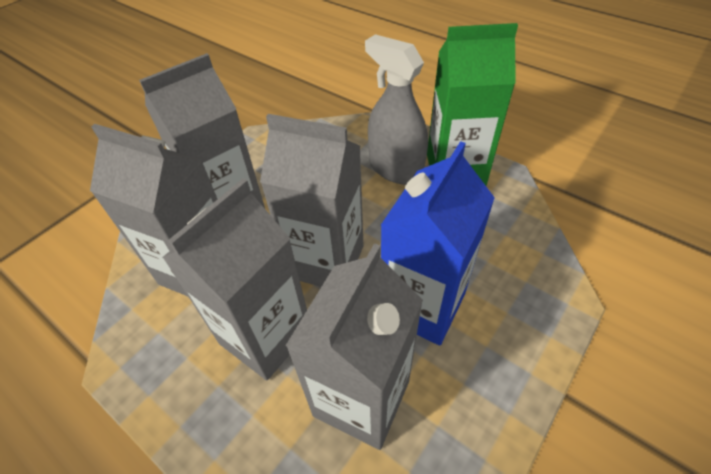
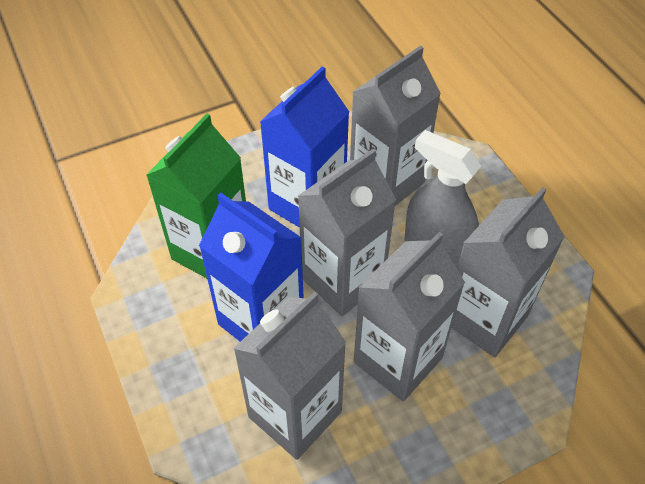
blue carton: [381,141,495,345] = 1 -> [199,192,304,342] [260,66,349,228] = 2

